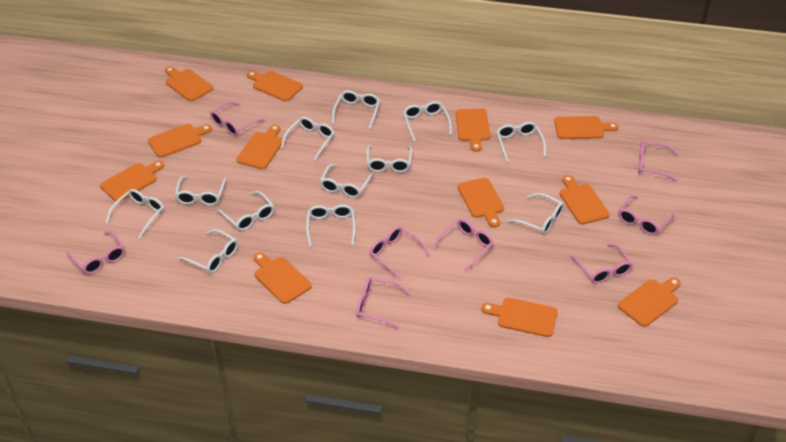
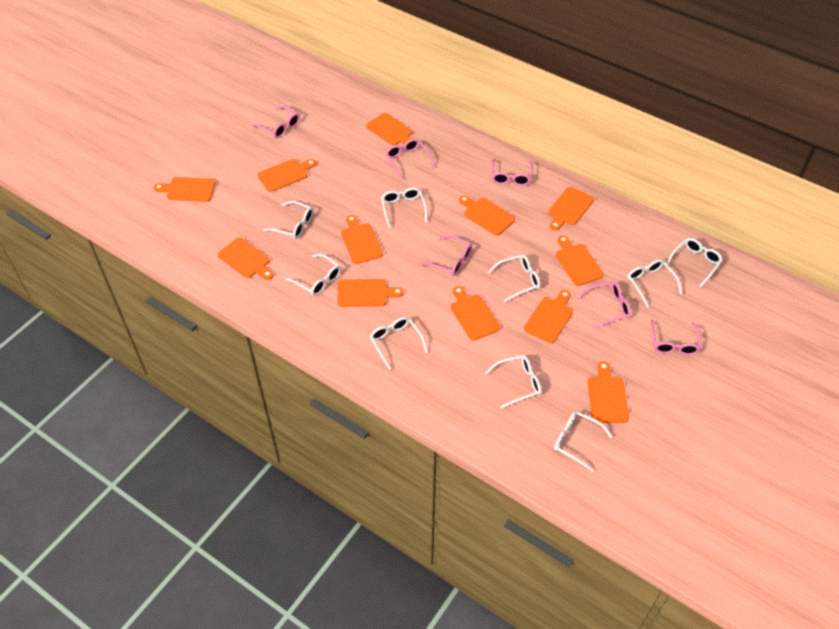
pink glasses: [66,231,125,274] [210,101,265,136] [356,277,411,329] [369,226,430,280] [432,219,493,272] [570,243,633,284] [618,195,675,235] [638,141,679,182] = 8 -> [252,105,300,138] [385,139,434,180] [420,235,472,276] [491,159,533,186] [577,282,631,329] [651,320,701,355] = 6
white glasses: [106,189,164,238] [175,176,226,206] [178,229,238,273] [217,191,274,231] [281,117,335,161] [306,204,356,247] [319,164,373,198] [332,90,380,129] [366,145,412,173] [403,101,452,141] [496,122,546,162] [507,193,564,235] = 12 -> [263,201,313,239] [286,254,341,296] [370,317,428,370] [381,188,427,228] [485,355,541,408] [488,255,540,302] [554,411,613,472] [627,259,682,308] [665,238,723,287] = 9

